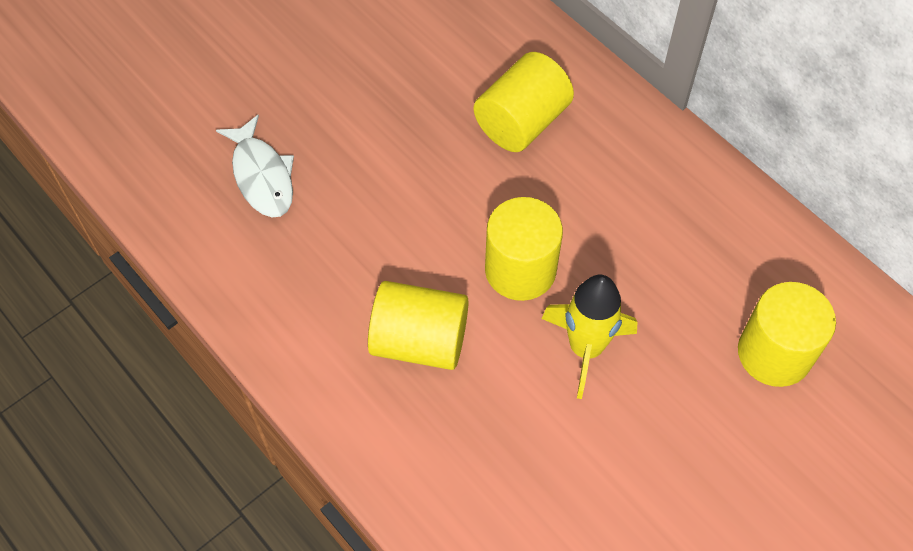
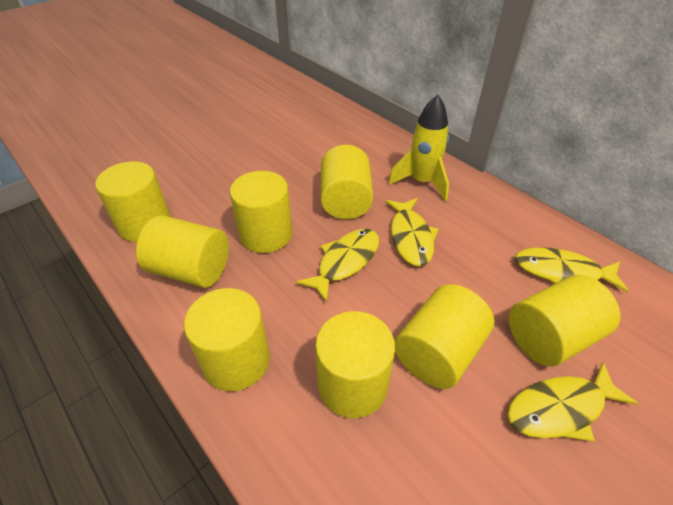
white fish: [216,115,294,218] = 1 -> none = 0
yellow cylinder: [368,281,468,370] [474,52,574,152] [485,197,563,301] [738,282,836,387] = 4 -> [95,162,171,242] [136,215,229,288] [184,288,270,391] [230,171,292,253] [315,311,395,418] [321,145,373,219] [395,284,494,389] [509,275,620,367] = 8
yellow fish: none = 0 -> [296,229,379,303] [385,198,439,266] [507,362,638,442] [515,247,628,292] = 4

